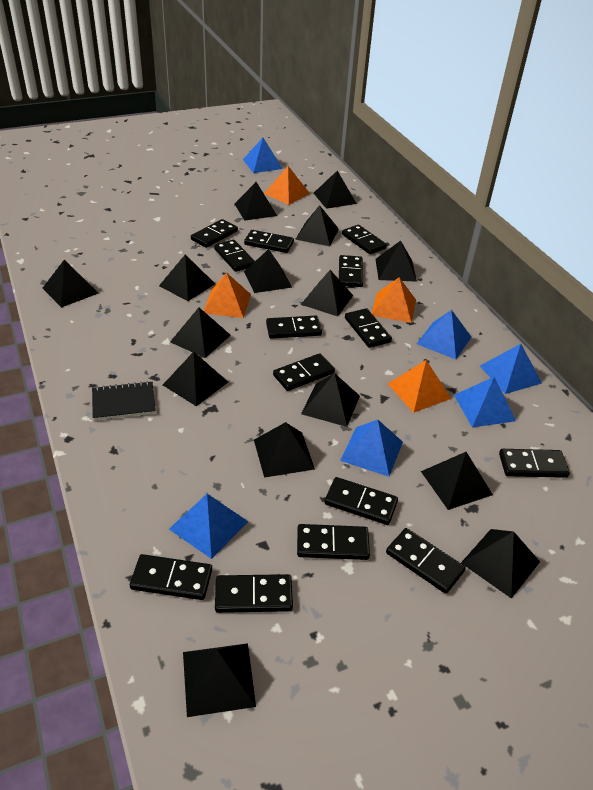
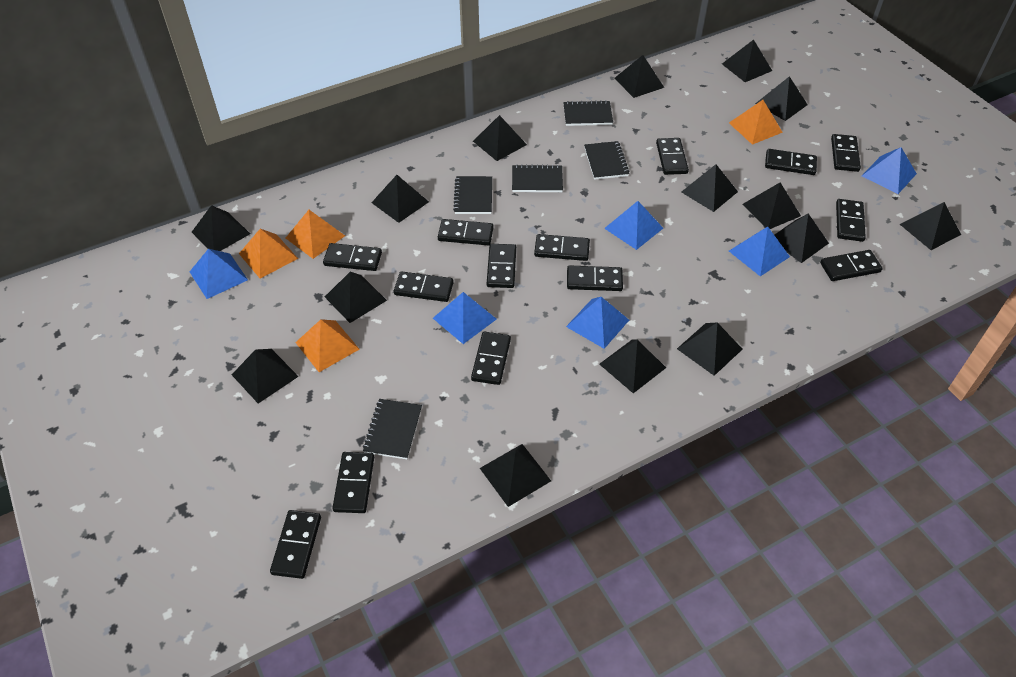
black notebook: [92,381,156,420] = 1 -> [363,399,422,459] [453,176,492,214] [512,164,563,192] [563,100,613,126] [584,141,630,180] = 5

